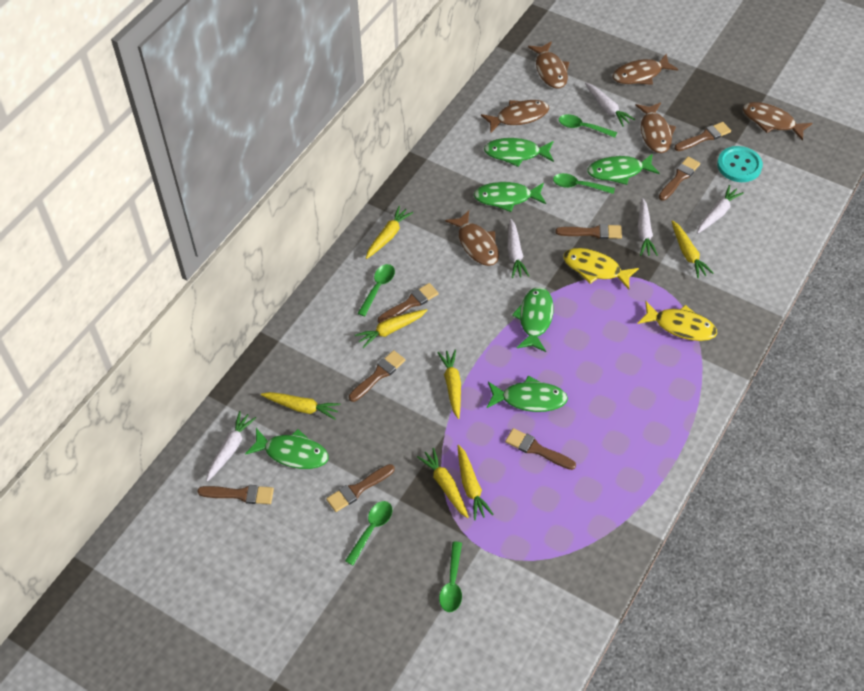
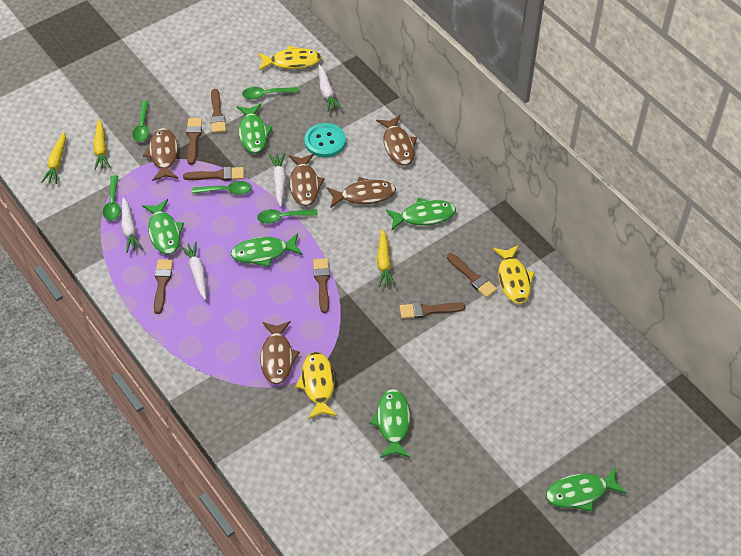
brown brush: [197,485,274,504] [326,464,395,512] [349,350,405,402] [378,283,439,323] [505,428,576,470] [556,224,622,239] [659,157,700,201] [675,122,731,151] = 8 -> [154,259,173,314] [183,167,244,181] [186,118,202,165] [210,89,226,133] [313,258,330,313] [400,302,465,319] [447,253,497,298] = 7
brown fish: [445,210,499,266] [481,100,549,133] [528,42,569,88] [613,54,678,85] [635,102,676,153] [743,102,812,141] = 6 -> [143,128,178,181] [260,321,300,384] [289,154,325,206] [327,177,396,208] [376,115,417,166] = 5
white carrot: [206,411,256,482] [507,219,529,278] [585,83,635,127] [638,198,658,256] [697,185,744,233] = 5 -> [121,197,143,253] [180,241,206,300] [269,153,286,207] [319,64,342,112] = 4
yellow carrot: [261,392,341,420] [355,309,428,348] [366,206,413,259] [417,448,469,518] [437,350,461,419] [458,445,494,520] [671,220,713,279] = 7 -> [41,132,66,184] [93,119,111,170] [377,229,395,287] = 3
yellow fish: [563,248,639,290] [637,301,717,341] = 2 -> [258,46,321,71] [295,352,337,419] [493,245,535,304] = 3

